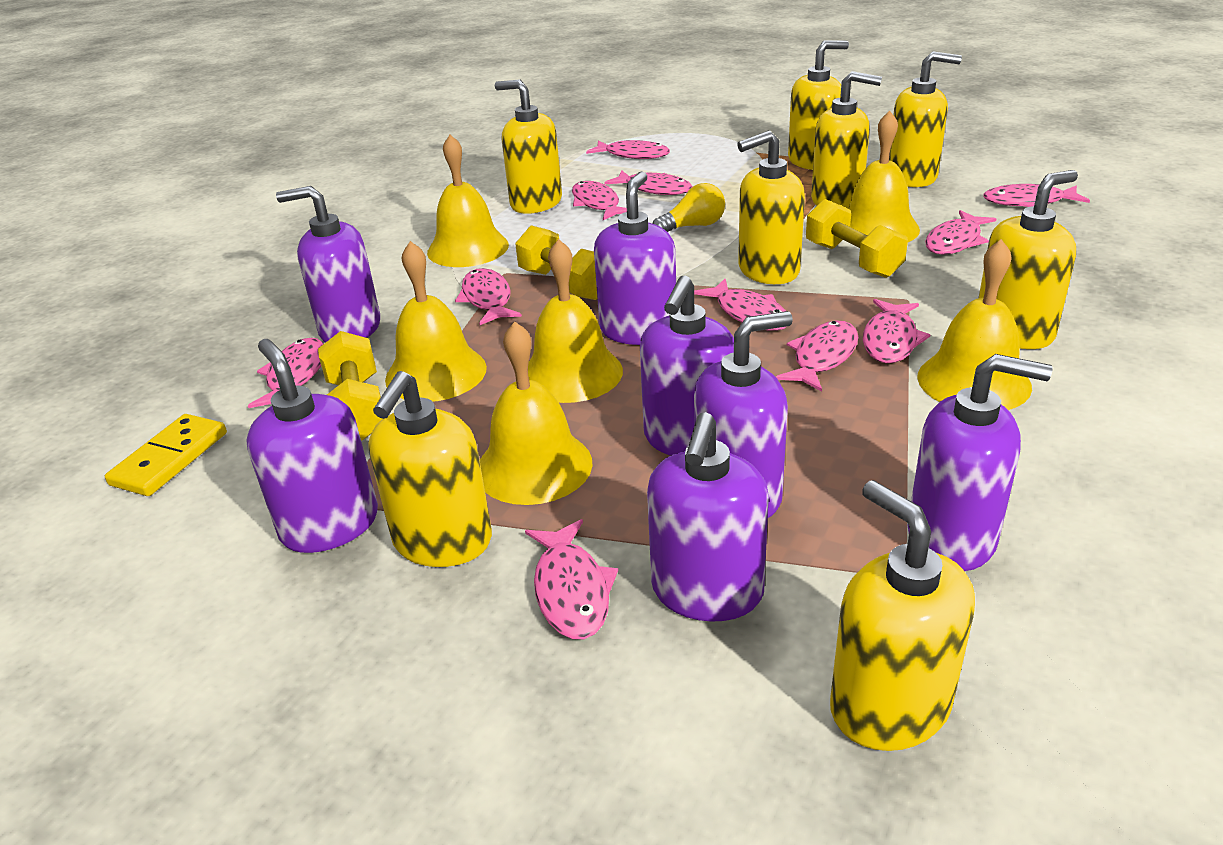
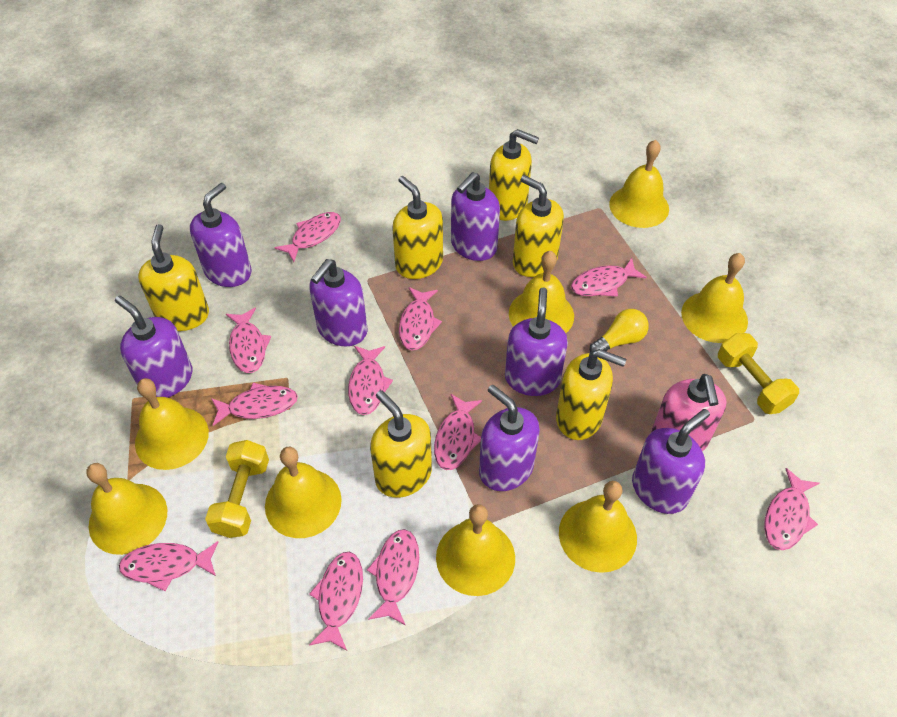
pink soap dispenser: none = 0 -> [651,374,726,452] = 1
yellow bell: [385,241,487,402] [427,135,509,267] [480,321,593,505] [528,239,623,403] [848,110,920,242] [917,239,1032,410] = 6 -> [86,463,167,555] [135,378,209,470] [265,447,342,538] [436,504,515,596] [509,251,574,333] [559,481,637,573] [609,140,669,228] [681,253,748,343] = 8
yellow domino: [105,414,227,496] = 1 -> none = 0
yellow dumbbell: [318,331,382,441] [515,225,597,300] [806,199,908,278] = 3 -> [205,440,269,538] [718,333,799,414] = 2
yellow soap dispenser: [368,371,492,567] [495,80,562,214] [737,130,805,284] [788,40,849,170] [811,71,882,208] [830,480,975,751] [889,51,962,187] [978,170,1078,349] = 8 -> [138,224,209,331] [370,390,432,498] [392,176,443,279] [489,129,539,221] [513,175,564,277] [556,349,626,440] = 6

